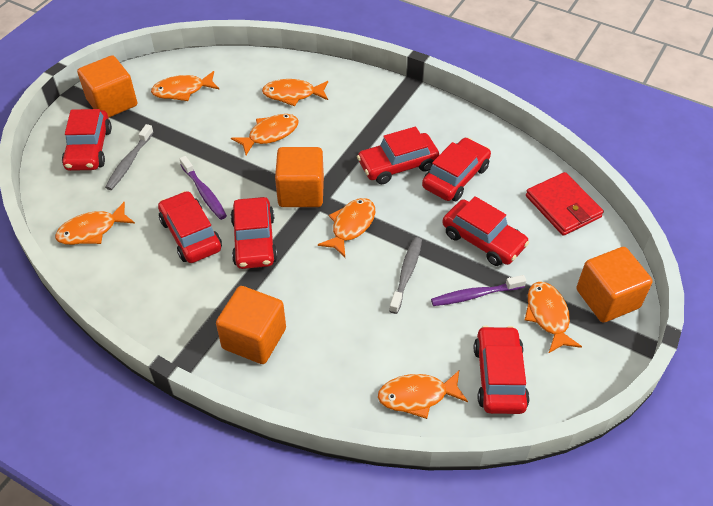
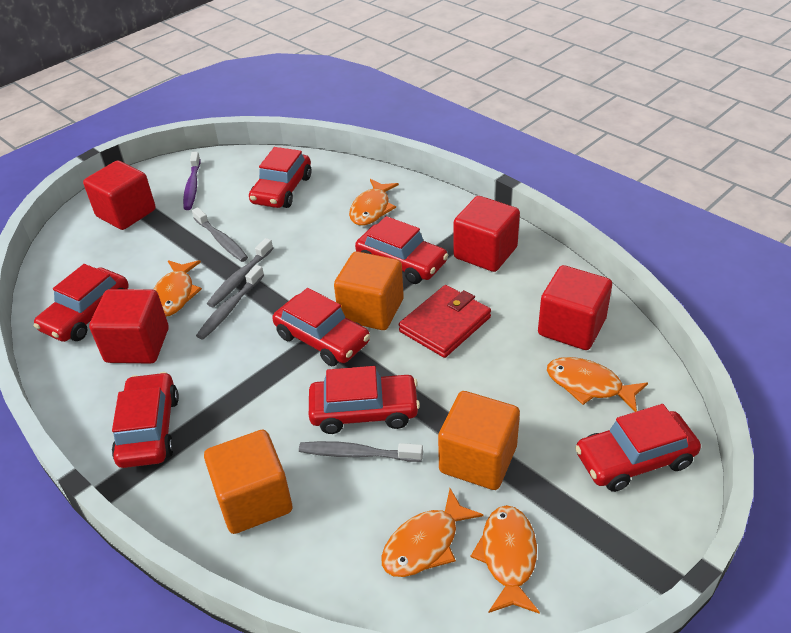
grey toothbrush: [105,124,154,190] [389,237,422,314] = 2 -> [192,207,248,262] [196,265,264,340] [207,238,273,307] [299,441,423,462] = 4
orange cube: [77,55,137,118] [216,286,286,364] [275,147,324,207] [576,247,653,323] = 4 -> [204,430,292,534] [334,251,404,330] [438,391,520,490] = 3
orange fish: [55,202,135,245] [151,71,220,101] [231,114,299,155] [262,79,328,106] [318,198,375,257] [378,371,468,419] [525,282,582,354] = 7 -> [153,260,202,317] [349,179,399,225] [381,488,484,577] [471,505,540,614] [547,357,648,412] = 5
purple toothbrush: [180,156,227,220] [431,275,526,306] = 2 -> [183,152,201,210] = 1
red cube: none = 0 -> [83,160,156,230] [89,289,169,364] [454,196,520,272] [538,265,612,350] = 4

